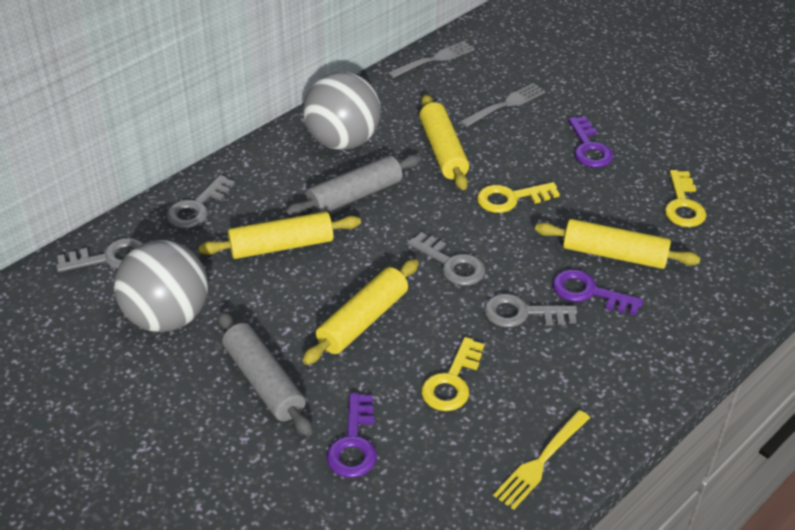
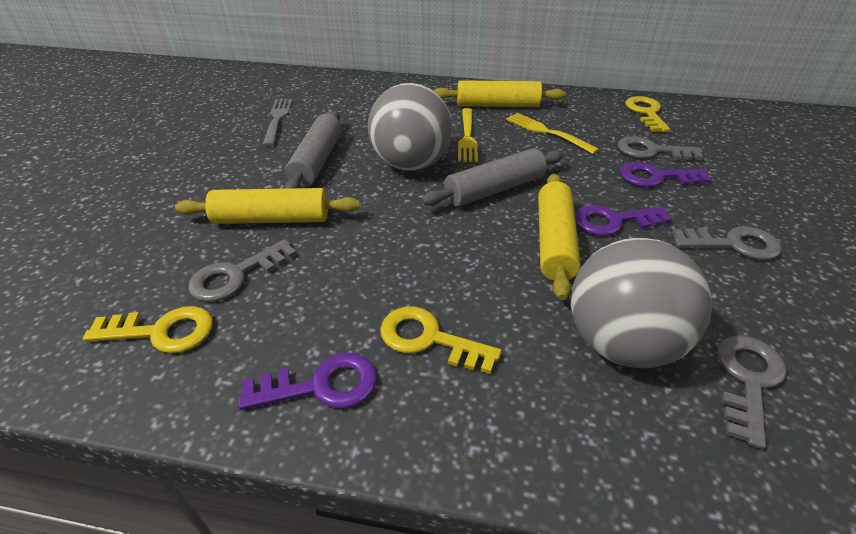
grey fork: [388,41,475,78] [459,83,546,127] = 2 -> [262,99,292,147] = 1
yellow fork: [493,410,590,510] = 1 -> [458,108,478,162] [506,113,599,154] = 2
yellow rolling pin: [198,212,361,259] [302,259,419,365] [419,94,469,190] [535,219,700,269] = 4 -> [175,188,360,224] [433,80,566,107] [538,173,581,300] = 3

